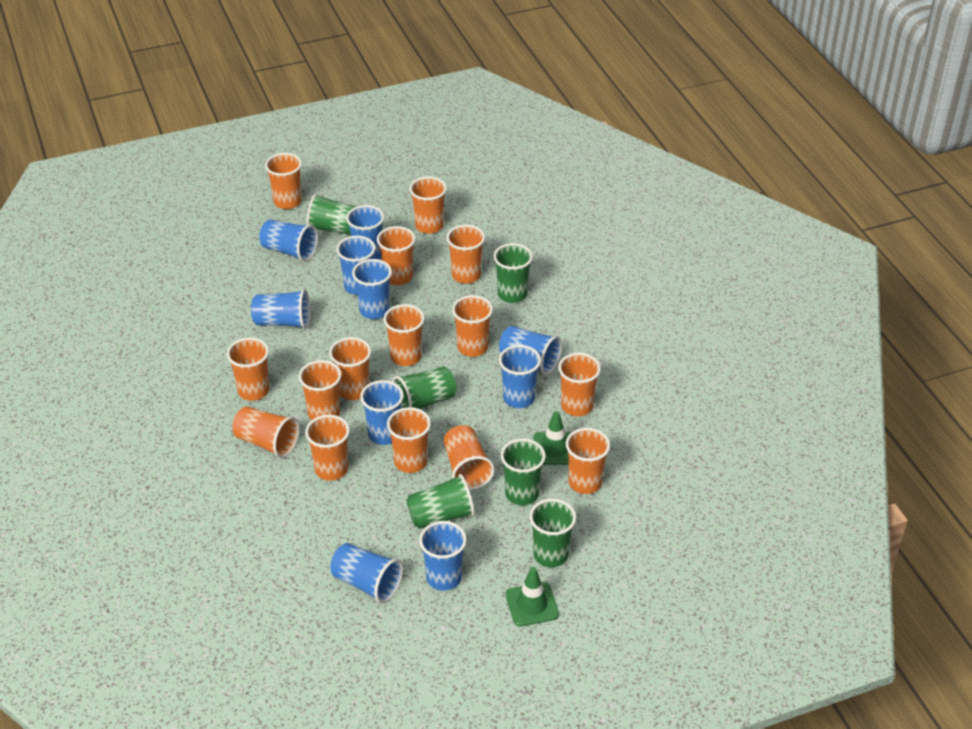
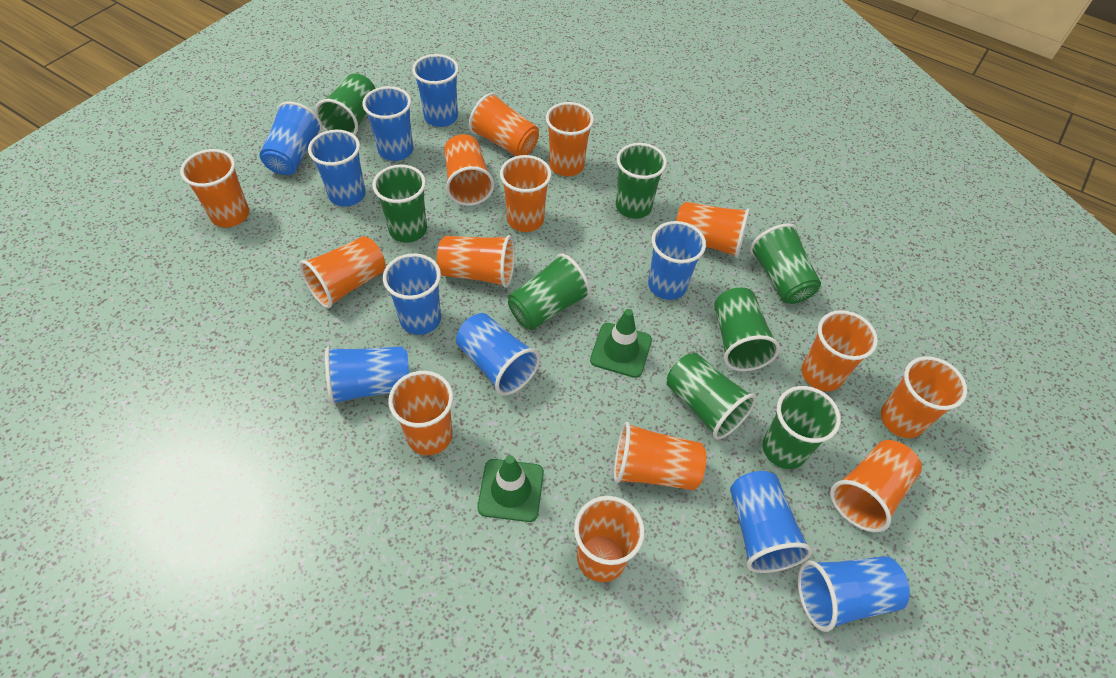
green cup: [306,194,356,235] [392,367,456,409] [406,474,475,529] [494,243,533,303] [501,439,546,505] [529,499,576,567] = 6 -> [315,74,376,135] [372,165,427,243] [508,253,591,330] [616,143,667,219] [667,353,757,440] [714,288,780,371] [750,224,821,304] [763,386,841,469] = 8
orange cup: [227,337,270,401] [232,406,299,458] [265,153,302,209] [299,360,341,420] [305,415,350,481] [329,337,371,400] [377,226,416,285] [384,304,425,366] [387,407,431,473] [409,176,447,234] [443,425,495,490] [447,225,485,284] [452,295,493,357] [558,353,601,416] [566,428,610,494] = 15 -> [180,149,249,227] [299,236,385,309] [388,371,453,455] [437,235,515,288] [444,134,494,206] [469,93,539,156] [500,155,551,232] [546,102,594,176] [574,496,645,582] [614,422,706,490] [676,202,750,258] [801,310,878,391] [830,440,922,533] [881,356,967,438] = 14

